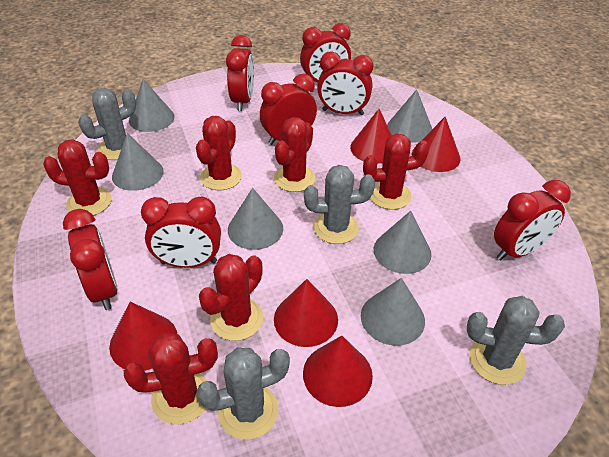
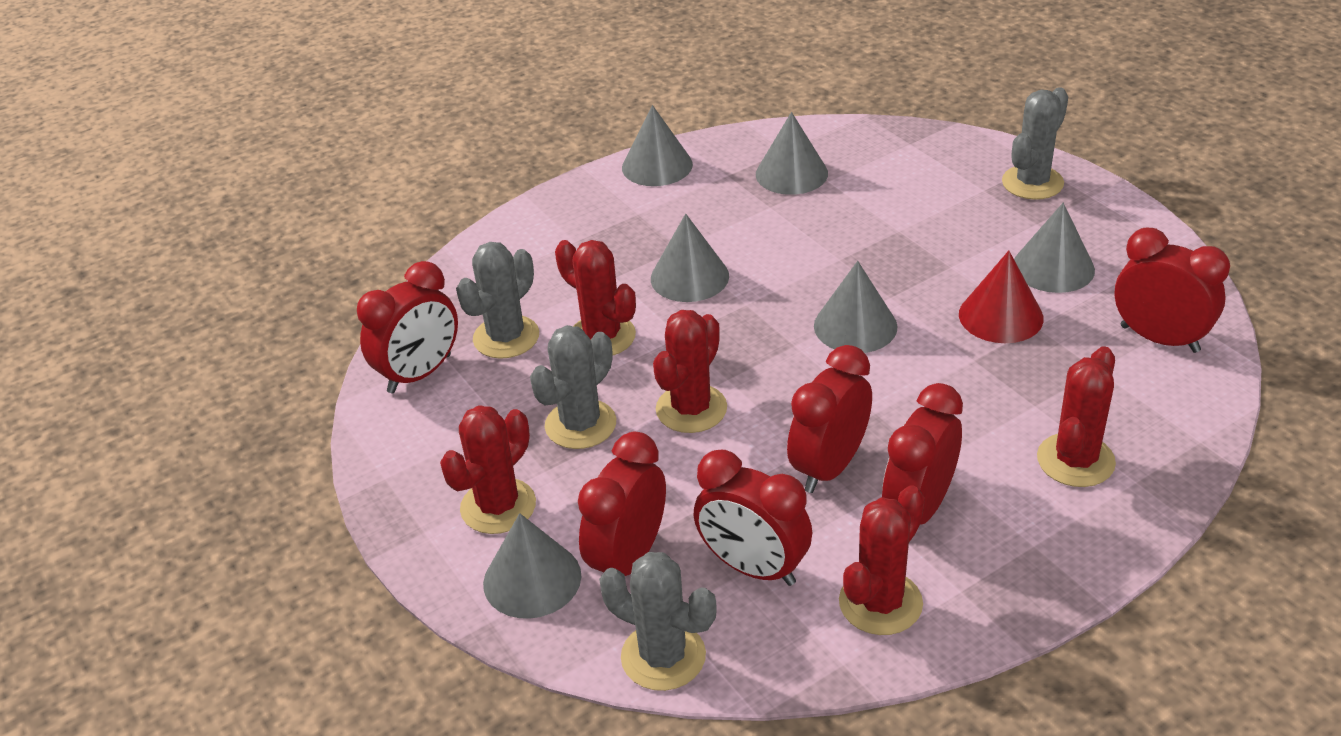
red cactus: [43,139,112,216] [124,333,218,425] [196,116,242,190] [199,254,263,341] [274,117,315,192] [363,133,429,210] = 6 -> [440,405,536,534] [555,240,636,355] [653,310,727,433] [839,486,925,635] [1037,346,1116,487] = 5
red clock: [63,209,117,310] [141,197,221,268] [226,35,254,111] [260,74,317,145] [300,23,351,82] [317,51,373,115] [494,180,571,260] = 7 -> [357,261,458,393] [578,432,666,576] [694,450,812,586] [787,345,872,493] [882,383,963,525] [1115,228,1230,353] = 6
red cone: [109,302,177,371] [274,279,338,347] [303,336,373,407] [350,109,392,164] [412,117,461,172] = 5 -> [959,251,1044,343] = 1

